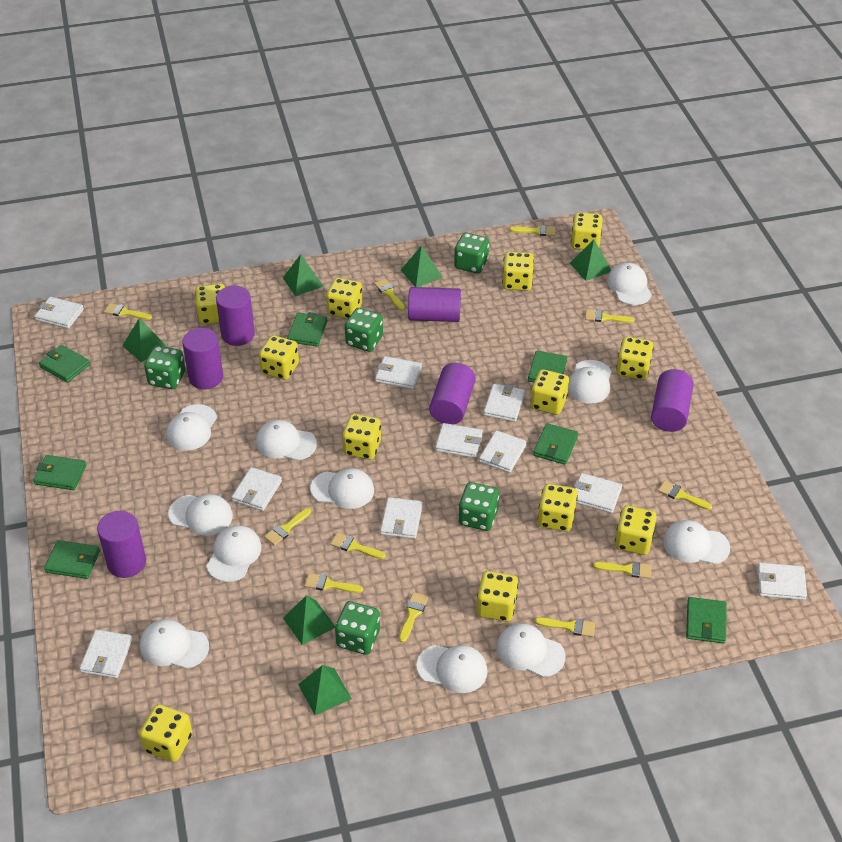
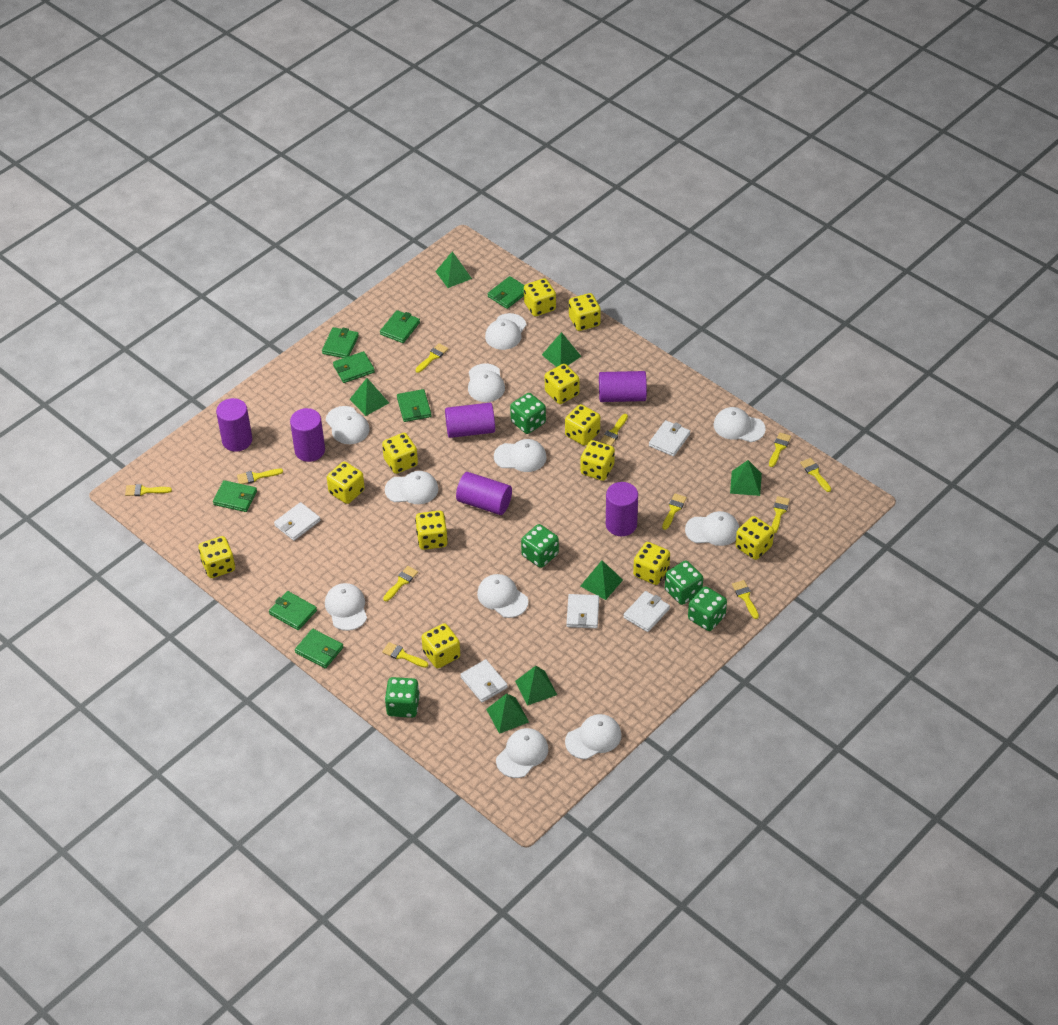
green pyramid: [122,318,168,362] [283,254,324,296] [283,595,335,645] [298,665,352,715] [401,245,443,287] [570,239,611,281] = 6 -> [350,378,389,416] [435,251,472,288] [486,694,529,734] [515,666,557,706] [542,332,582,367] [580,560,623,600] [730,460,762,496] = 7
green wallet: [33,455,86,490] [39,345,90,383] [44,540,100,579] [287,312,327,346] [528,351,567,382] [533,423,578,465] [686,597,727,644] = 7 -> [213,480,257,512] [269,591,317,630] [295,629,343,669] [322,327,359,358] [333,351,375,383] [380,310,420,343] [397,389,431,422] [488,276,524,309] = 8
white wallet: [34,297,84,329] [79,630,133,678] [231,467,282,511] [375,356,422,389] [380,497,423,539] [435,423,483,458] [479,430,527,473] [483,384,525,422] [574,473,622,513] [757,563,807,600] = 10 -> [274,502,320,541] [460,659,508,702] [566,594,599,628] [623,591,670,632] [649,420,690,456] = 5

